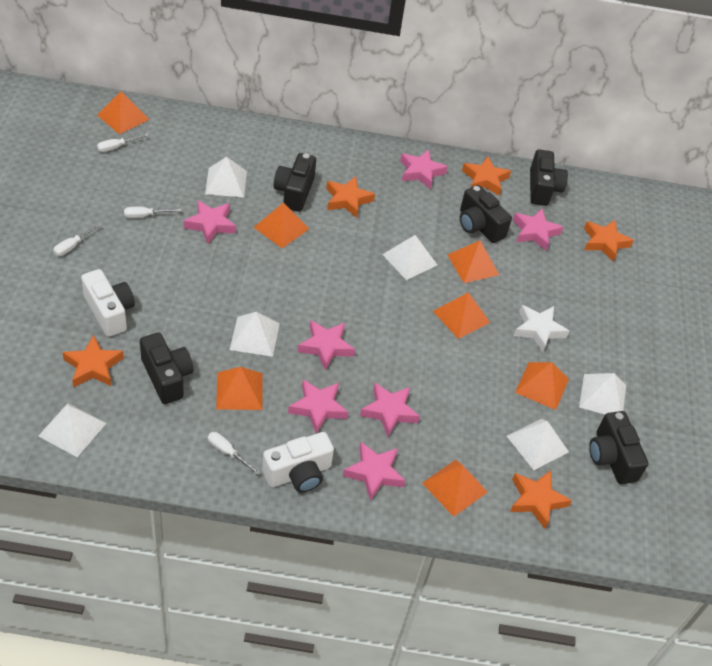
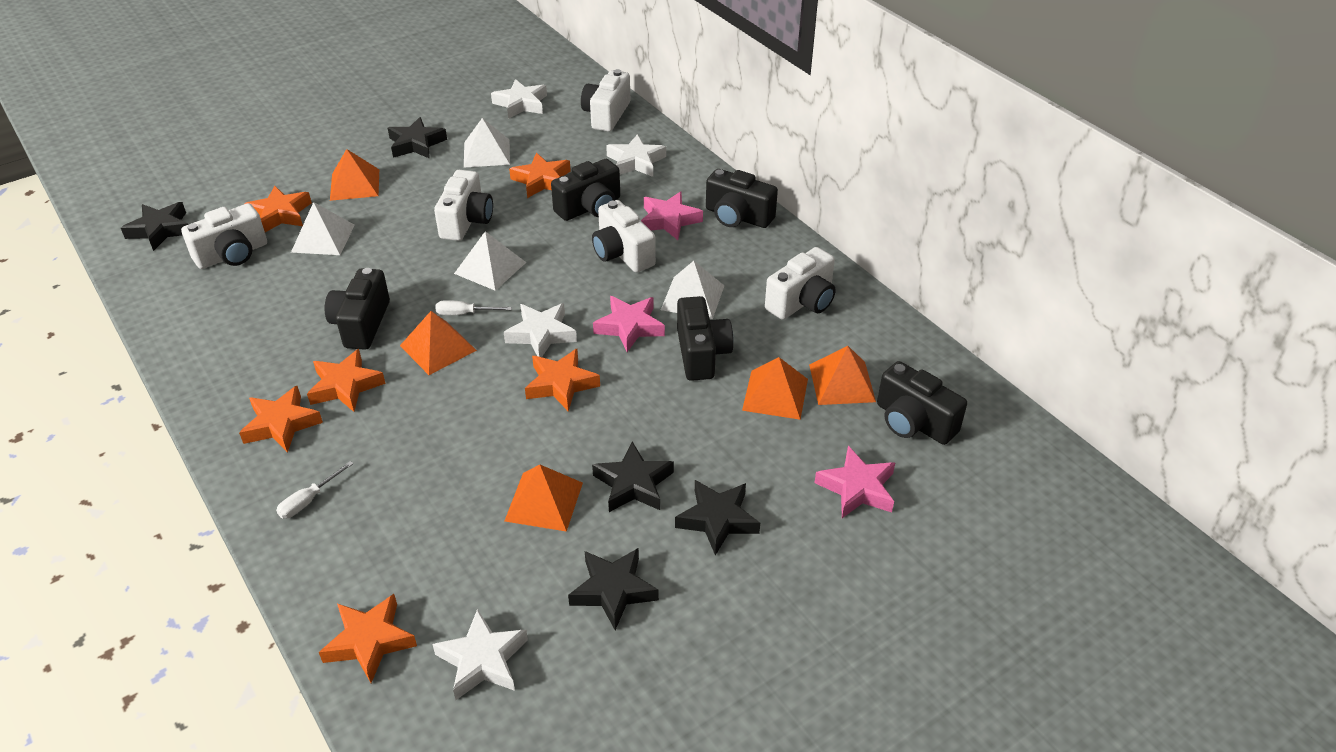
black star: none = 0 -> [121,202,188,251] [388,117,447,159] [568,548,659,630] [592,442,674,512] [675,480,760,555] = 5
orange pyramid: [97,91,149,134] [216,367,262,410] [253,203,309,248] [422,460,487,517] [433,292,490,339] [448,240,499,283] [515,362,569,410] = 7 -> [330,149,379,201] [400,311,477,375] [505,464,583,532] [742,357,808,420] [809,346,876,405] = 5
orange star: [62,335,124,387] [326,176,375,218] [462,156,511,196] [510,470,572,529] [584,220,634,262] = 5 -> [239,386,323,453] [245,186,312,232] [307,349,386,412] [319,594,417,683] [509,153,571,198] [525,349,600,411] = 6
pink star: [184,200,236,244] [288,379,348,434] [298,320,355,370] [343,442,405,501] [360,383,420,437] [400,150,448,189] [513,208,563,251] = 7 -> [593,296,665,352] [641,192,703,240] [815,446,895,518] = 3
white camera: [81,269,135,337] [262,432,334,493] = 2 -> [181,203,267,269] [434,170,493,241] [581,69,630,132] [592,200,656,272] [765,247,836,320] = 5
white pyramid: [38,403,106,457] [205,157,247,197] [230,312,280,357] [382,235,437,280] [507,419,569,470] [579,373,626,414] = 6 -> [291,202,355,255] [454,231,526,291] [464,118,510,168] [661,261,724,319] = 4
white screwdriver: [53,223,102,256] [97,133,149,152] [124,207,181,218] [208,432,260,475] = 4 -> [276,461,354,519] [435,300,512,315] = 2
white star: [514,305,569,352] = 1 -> [432,609,528,700] [491,79,547,119] [504,303,577,357] [606,134,666,177] = 4

